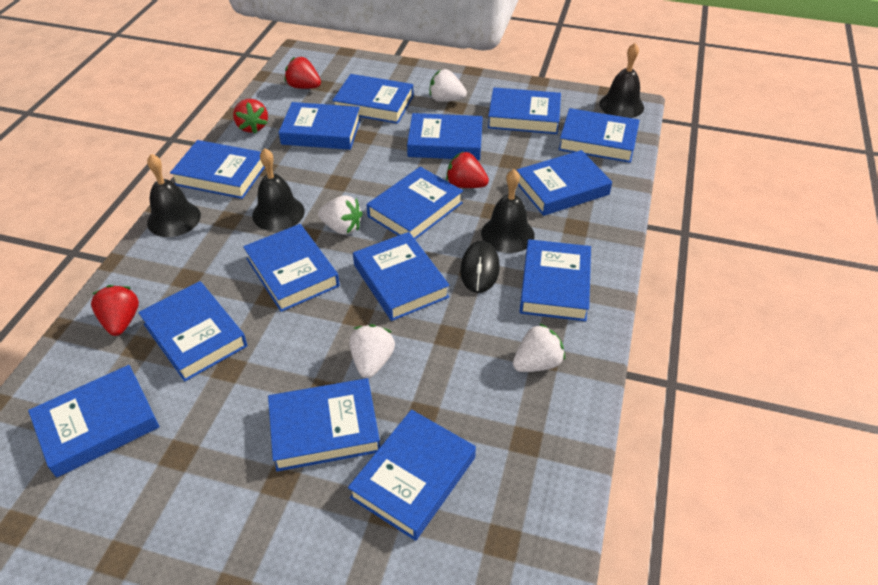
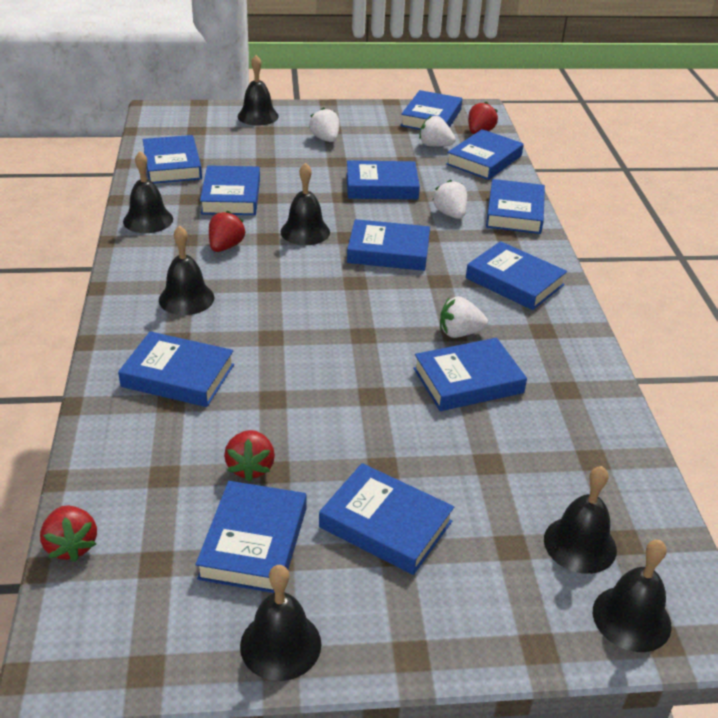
black bell: [147,154,201,237] [252,148,305,231] [481,169,535,253] [599,43,644,118] = 4 -> [123,151,173,233] [159,226,215,315] [238,55,279,126] [240,565,321,681] [281,163,330,245] [544,466,617,574] [593,540,672,652] = 7
black mouse: [460,241,500,293] = 1 -> none = 0
blue book: [28,365,160,478] [138,281,247,381] [170,140,265,199] [243,224,340,312] [268,378,380,471] [279,102,361,150] [332,74,414,124] [348,410,476,541] [353,232,450,321] [367,167,463,240] [407,113,483,160] [488,87,561,134] [517,150,612,216] [519,239,591,321] [558,108,640,163] = 15 -> [118,331,234,407] [143,135,202,184] [195,481,306,593] [200,165,260,215] [319,463,454,575] [346,160,420,200] [347,219,430,271] [400,90,462,130] [414,338,527,411] [446,129,524,180] [466,241,567,310] [486,179,545,234] = 12

